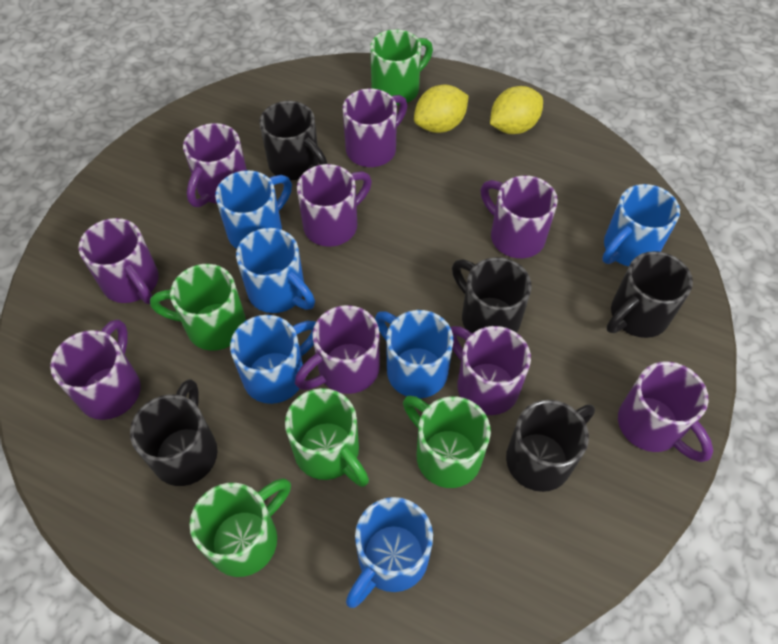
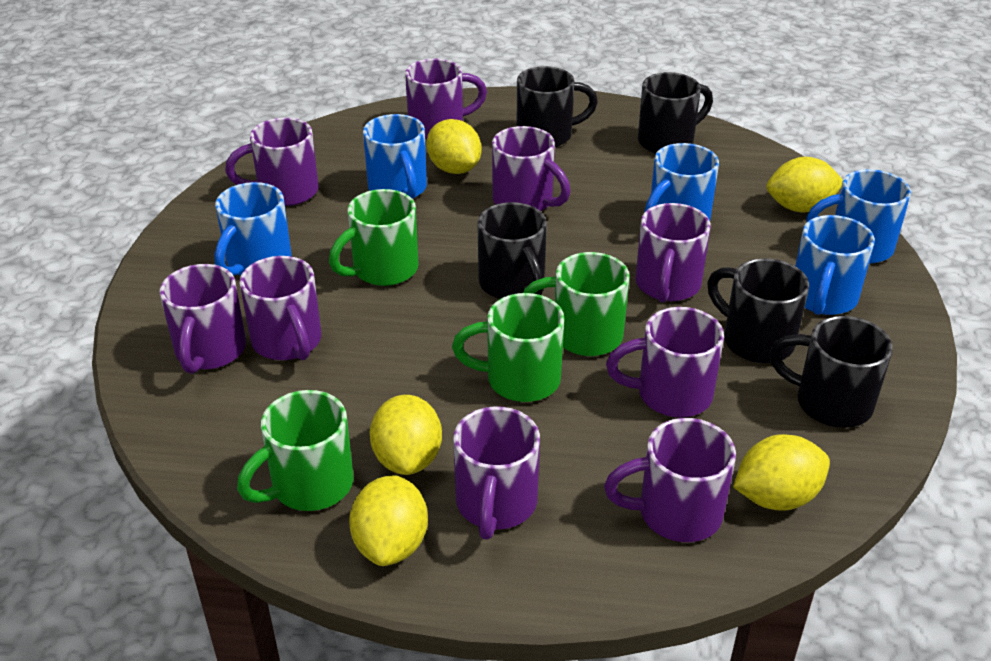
blue mug: [215,170,292,249] [230,315,316,404] [236,228,315,313] [346,497,433,608] [375,310,453,399] [602,184,680,266] = 6 -> [215,182,291,276] [363,114,427,199] [644,143,719,221] [795,215,875,315] [806,169,911,264] = 5
green mug: [150,264,246,351] [190,478,291,577] [285,388,369,487] [370,29,433,105] [403,396,491,488] = 5 -> [237,390,354,511] [329,189,419,286] [452,293,565,402] [523,252,630,356] = 4
yellow lemon: [414,85,469,133] [490,86,543,134] = 2 -> [349,475,428,566] [370,395,442,475] [426,119,482,174] [733,434,830,511] [766,157,843,212] = 5

